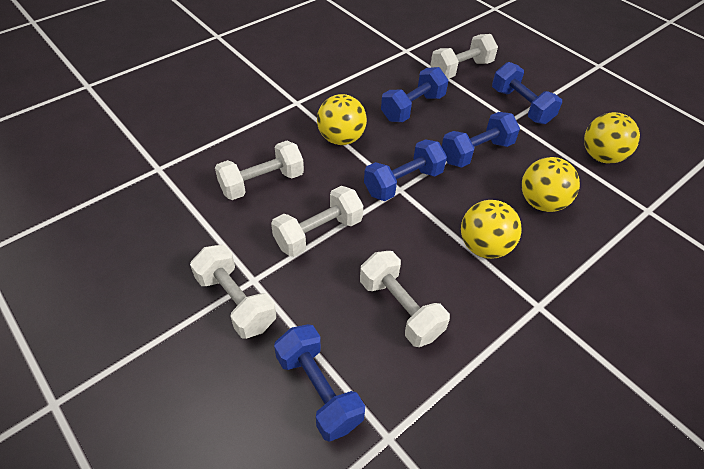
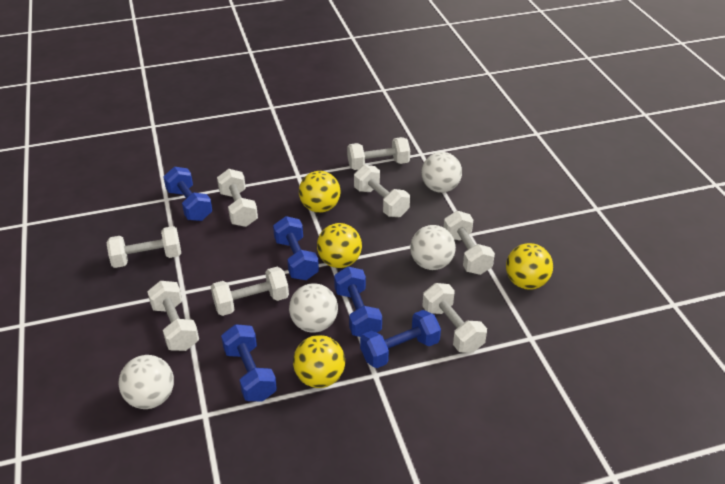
white ball: none = 0 -> [118,355,174,409] [289,284,338,333] [410,225,456,270] [421,152,462,193] = 4
white dumbbell: [190,245,276,339] [215,141,304,200] [271,186,363,257] [360,251,450,347] [430,34,498,79] = 5 -> [107,226,181,268] [147,281,199,351] [211,267,289,316] [217,169,258,227] [347,137,410,170] [354,165,410,217] [422,283,487,353] [444,211,495,275] = 8

